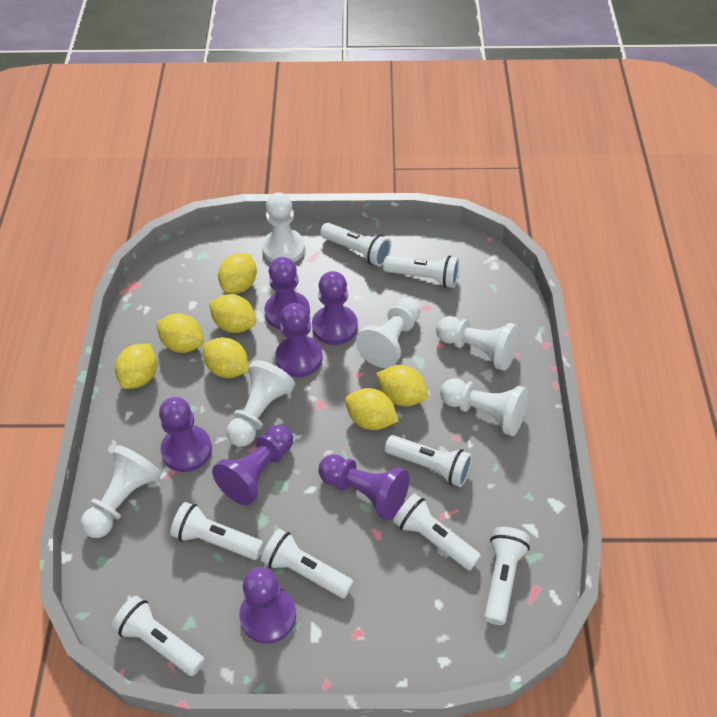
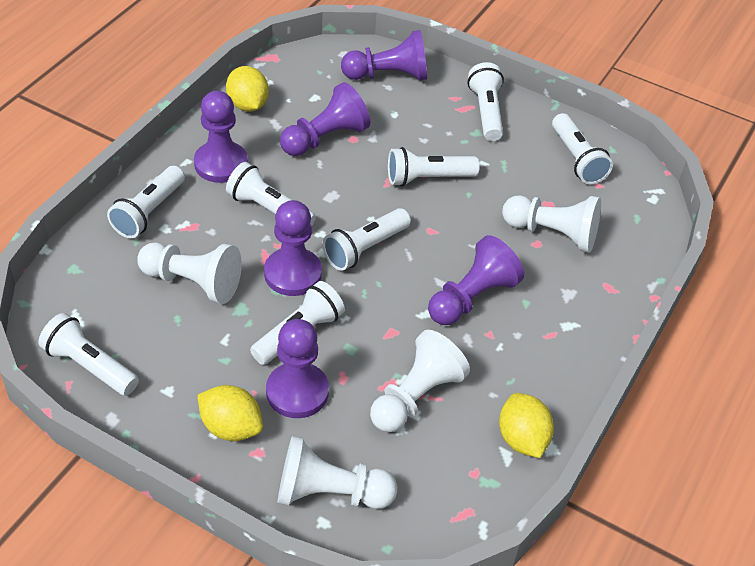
purple pawn: [159,397,212,472] [212,425,293,505] [239,567,296,644] [265,257,310,330] [275,303,322,377] [312,271,358,345] [319,454,409,521] = 7 -> [194,91,248,183] [264,200,322,296] [266,319,329,418] [280,82,370,156] [341,30,427,81] [428,235,524,325] = 6
white pawn: [81,445,162,538] [226,360,295,447] [262,192,305,262] [356,298,421,368] [436,316,520,371] [440,378,529,436] = 6 -> [137,242,242,304] [278,436,397,509] [370,330,470,432] [502,195,601,253] = 4
yellow lemon: [115,344,157,389] [157,313,204,353] [203,337,249,378] [209,294,256,333] [218,253,257,294] [345,388,399,430] [376,365,428,406] = 7 -> [197,385,263,441] [226,66,269,112] [499,393,554,458] = 3

